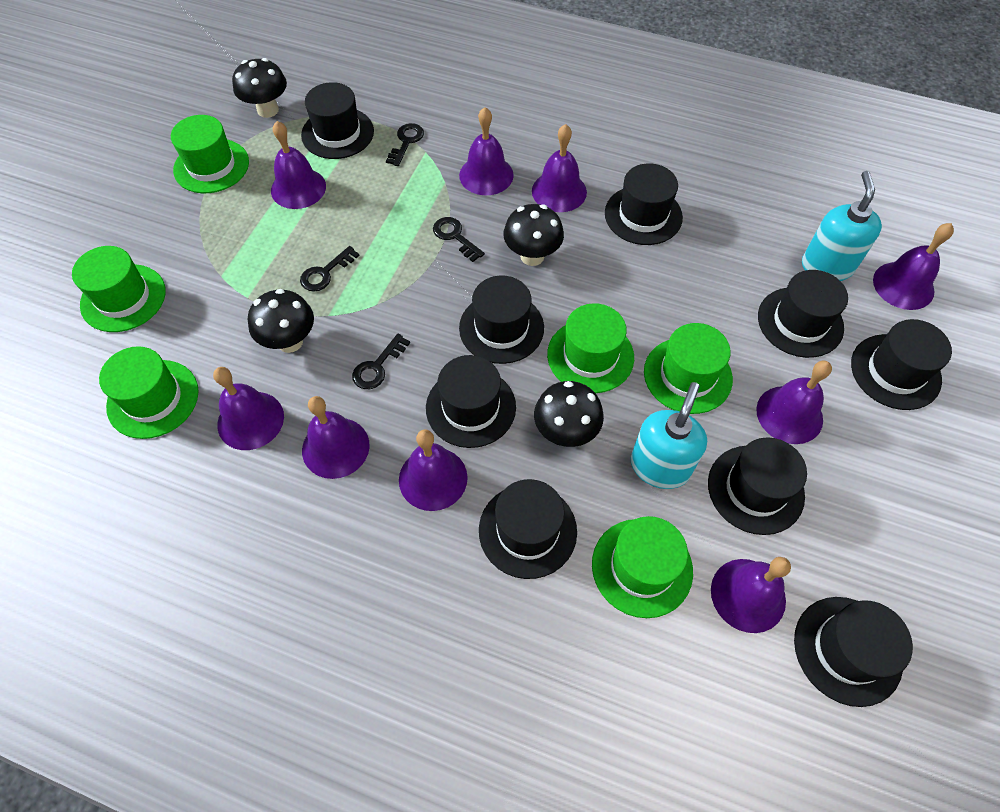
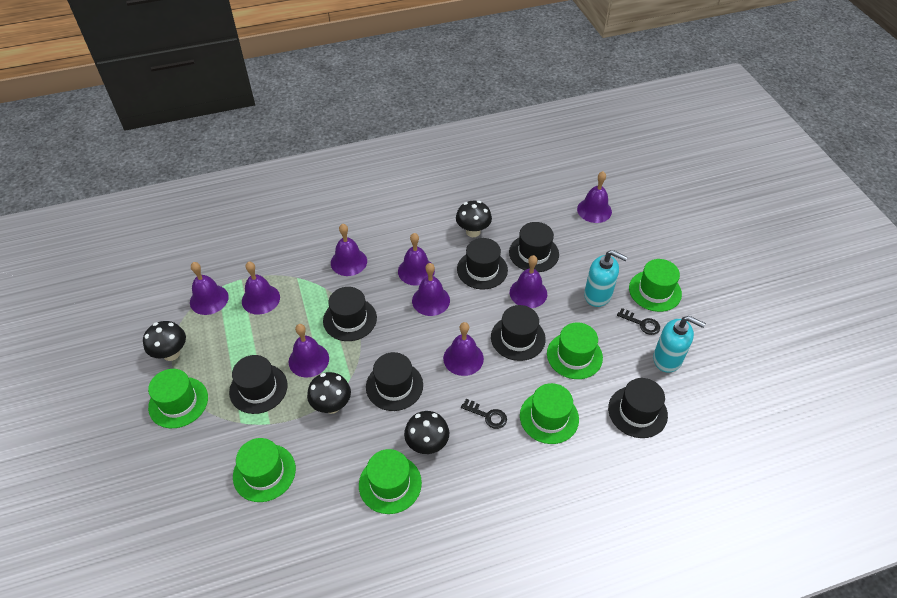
black hat: [301,82,374,159] [426,355,516,448] [459,275,544,364] [479,479,577,579] [605,163,683,245] [708,437,807,535] [758,270,848,358] [794,597,913,707] [851,319,952,410] = 9 -> [229,355,288,414] [323,287,377,341] [366,352,423,411] [457,238,508,289] [491,305,546,361] [509,222,559,272] [608,378,668,438] = 7
black key: [300,246,360,292] [352,334,410,389] [386,123,424,166] [433,217,485,262] = 4 -> [461,399,507,429] [617,308,660,335] = 2

